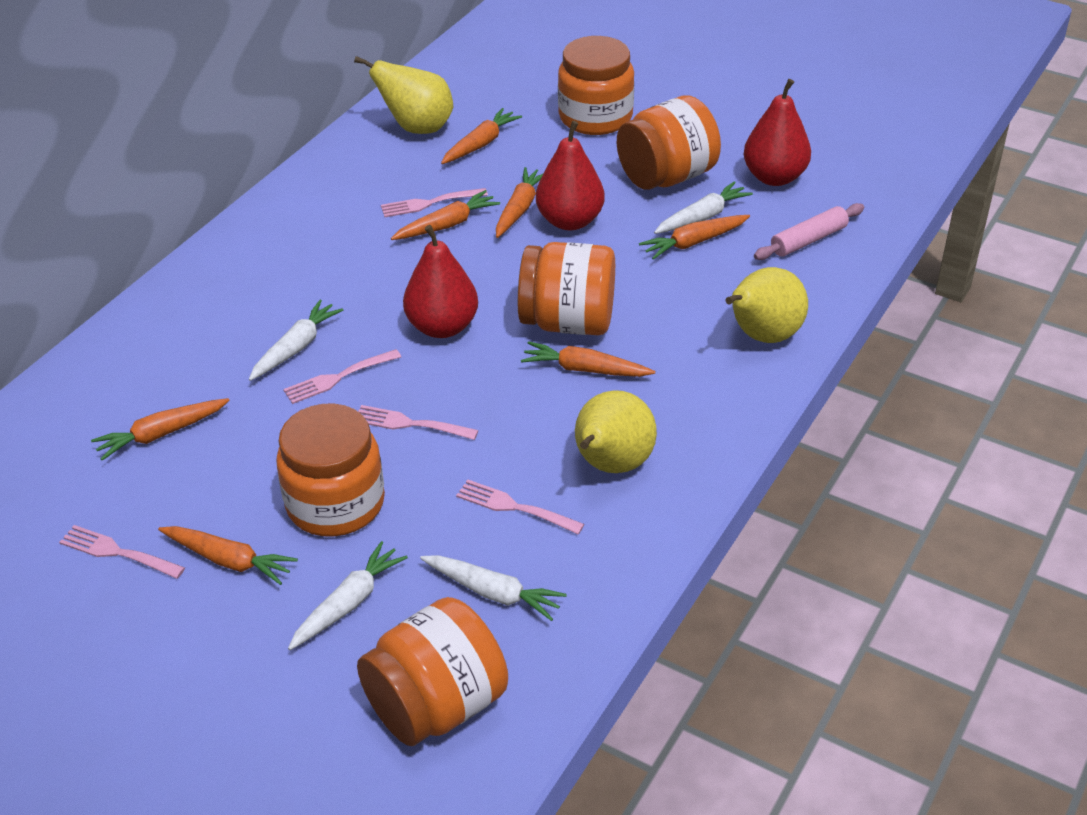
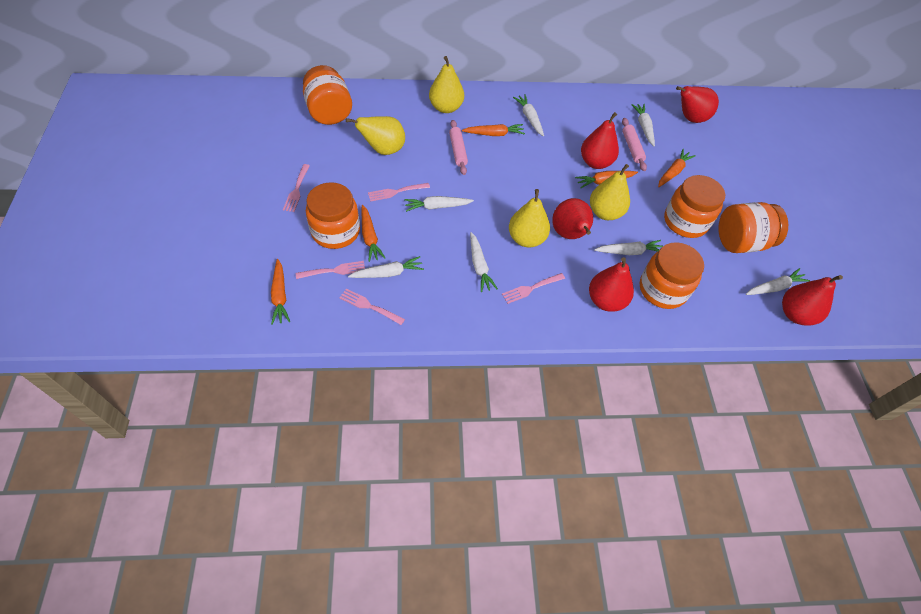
orange carrot: [91,398,230,461] [158,526,298,585] [391,190,500,240] [441,108,522,164] [496,167,544,238] [521,341,655,377] [639,215,750,260] = 7 -> [271,259,290,325] [361,205,385,262] [462,124,525,136] [575,171,638,188] [658,149,696,187] = 5
pink rolling pin: [754,203,864,260] = 1 -> [449,120,468,175] [622,118,647,171] = 2
red pear: [403,225,478,338] [536,121,605,230] [744,79,811,186] = 3 -> [552,198,593,239] [581,112,619,169] [589,257,634,312] [676,86,719,123] [782,275,843,326] = 5
white carrot: [249,300,343,381] [288,541,408,650] [420,555,567,621] [654,181,753,234] = 4 -> [348,256,424,278] [404,196,474,212] [470,232,498,292] [513,94,544,136] [594,240,663,255] [631,104,655,146] [746,268,810,295] = 7
yellow pear: [354,56,453,134] [575,390,657,473] [725,267,808,343] = 3 -> [346,116,405,155] [429,56,464,113] [509,189,550,247] [590,164,630,220] = 4

